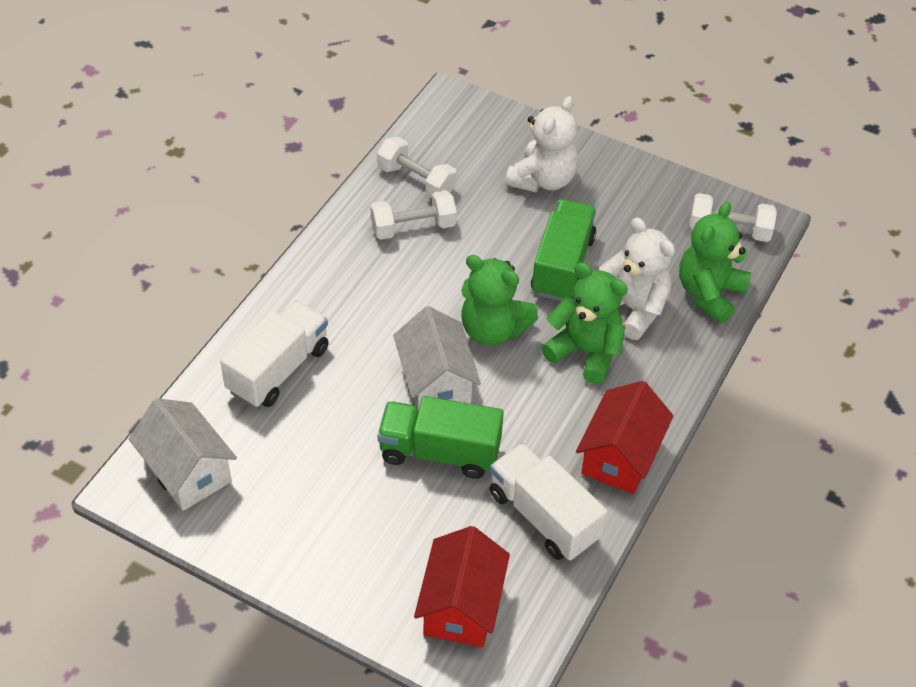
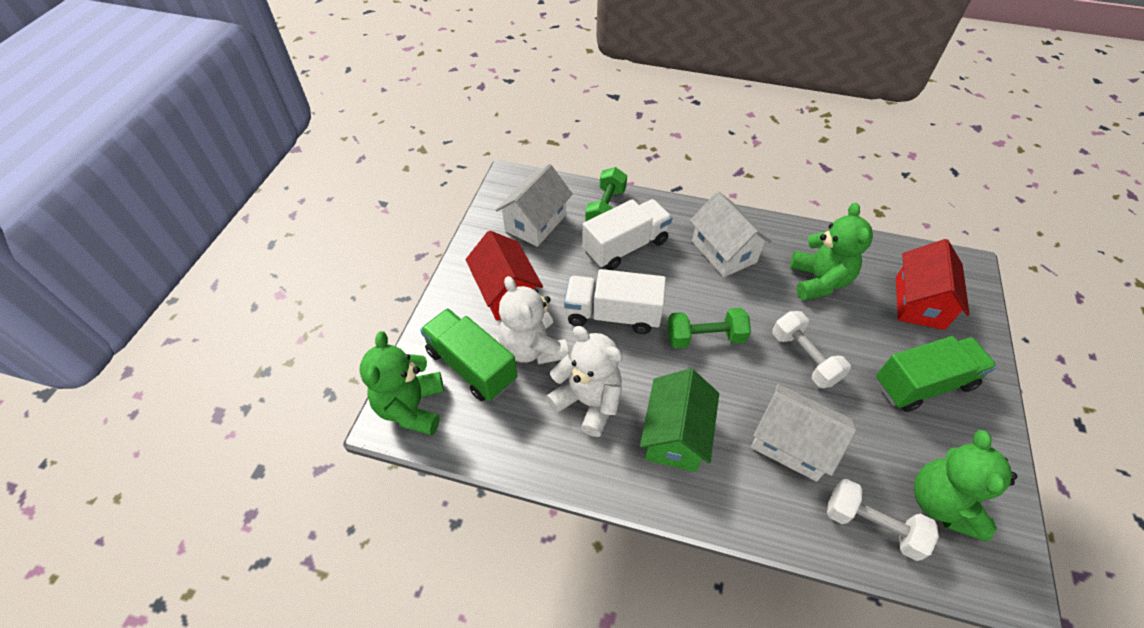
green dumbbell: none = 0 -> [585,167,627,221] [667,308,751,349] = 2
green house: none = 0 -> [640,369,719,472] = 1
white dumbbell: [370,190,457,240] [377,137,457,198] [690,193,777,242] = 3 -> [772,311,851,388] [827,479,939,561] = 2
white house: [129,398,237,511] [393,306,481,411] = 2 -> [496,164,573,247] [690,191,772,277] [751,384,856,482] = 3

